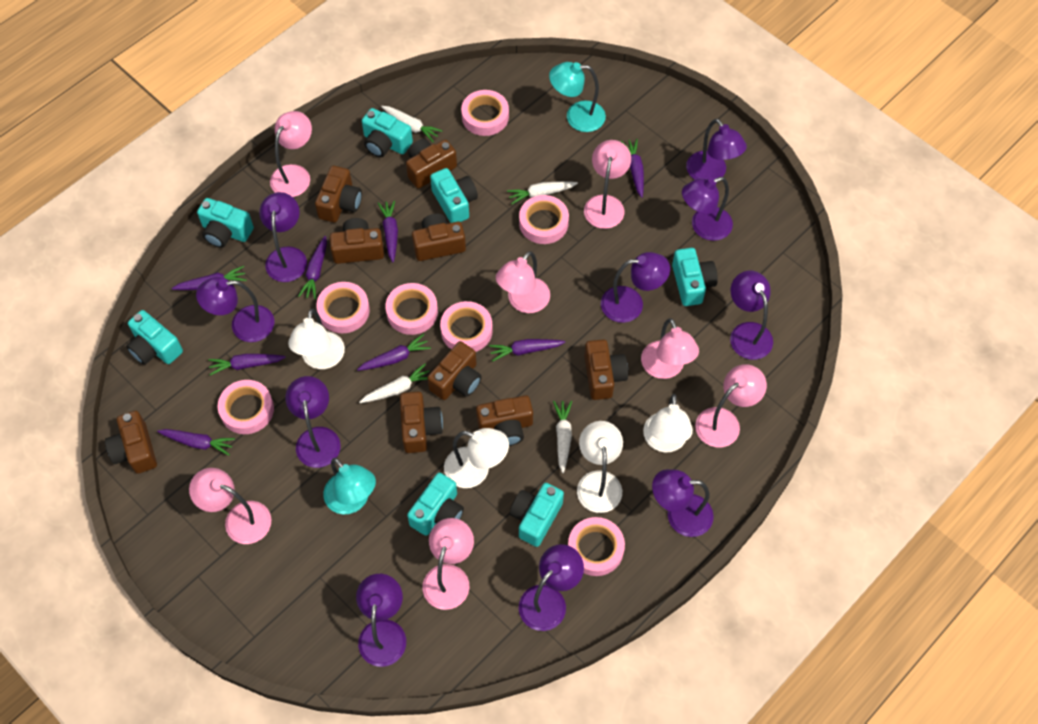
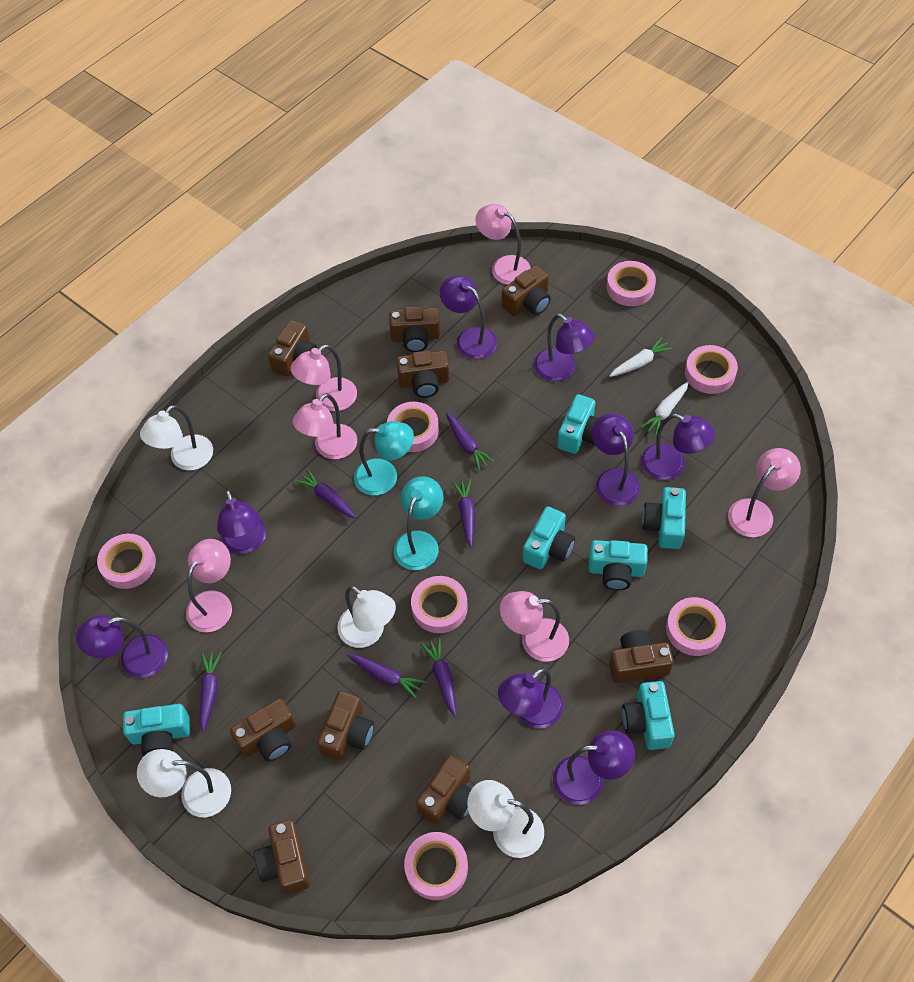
pink lamp: [189,468,271,544] [270,111,312,197] [422,518,474,610] [496,251,550,313] [584,140,631,229] [641,318,699,379] [695,364,767,448] = 7 -> [186,539,232,632] [290,344,357,411] [293,393,357,459] [476,204,531,285] [500,591,569,662] [728,448,801,537] = 6
purple carrot: [157,429,235,456] [172,266,247,290] [208,354,286,375] [298,236,327,299] [357,334,431,371] [378,200,398,262] [489,339,565,361] [621,139,644,198] = 8 -> [200,652,222,732] [295,469,356,519] [347,654,426,699] [421,638,456,716] [446,413,494,470] [452,479,475,548] = 6
purple lamp: [196,277,274,342] [259,192,307,282] [286,376,341,468] [356,574,406,667] [519,544,584,631] [601,252,670,323] [652,469,714,537] [682,177,733,241] [686,119,747,180] [730,271,773,360] = 10 -> [76,615,168,678] [217,490,266,554] [440,276,497,359] [498,668,564,728] [534,314,595,381] [553,731,635,805] [592,413,640,506] [641,414,715,480] = 8
turquoise camera: [126,310,183,365] [197,198,254,248] [362,108,413,157] [407,473,464,536] [430,168,478,223] [510,483,564,547] [672,248,718,306] = 7 -> [123,704,190,756] [523,506,575,569] [557,394,599,454] [589,540,648,590] [622,681,675,750] [642,487,686,549] = 6
white carrot: [359,364,430,403] [381,106,443,142] [507,181,578,205] [553,401,572,473] = 4 -> [610,337,673,377] [641,382,689,436] = 2

